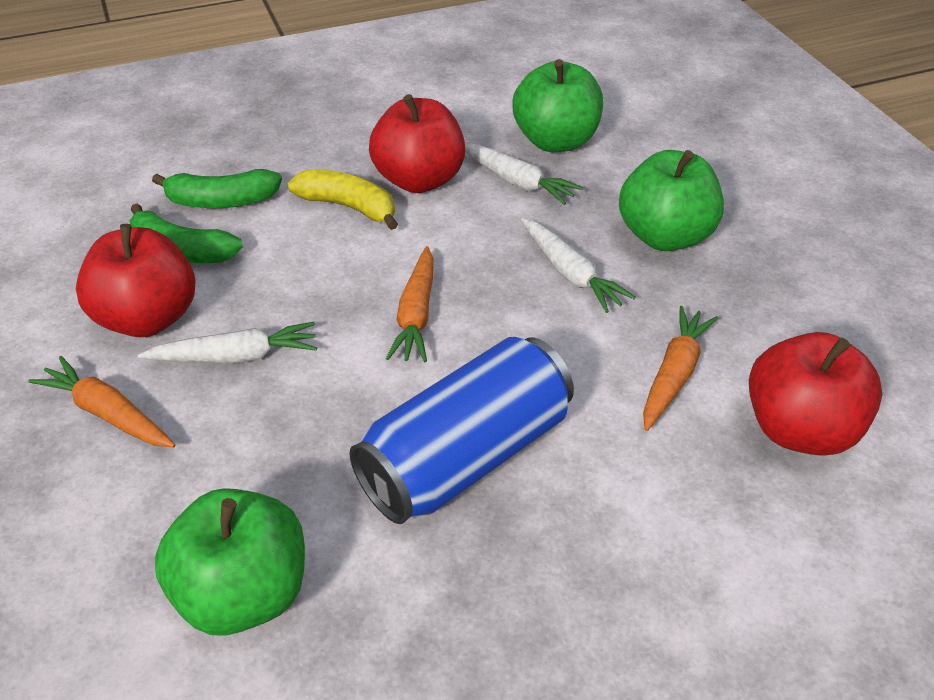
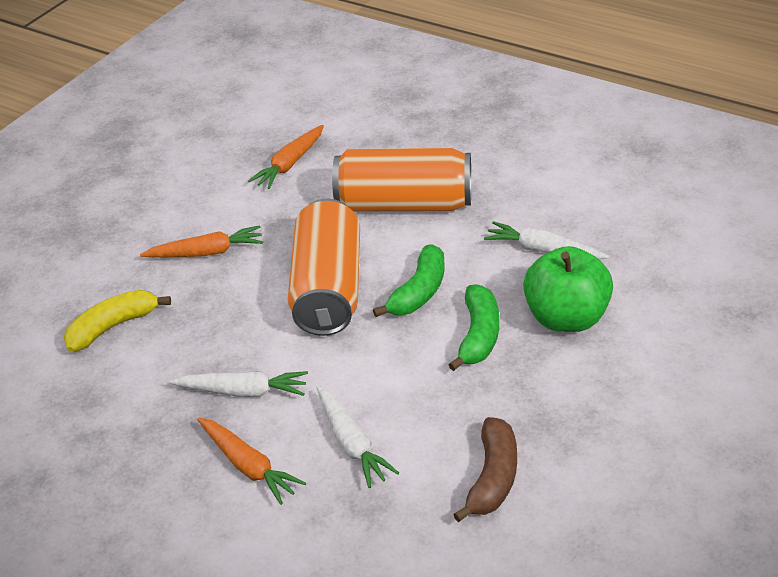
blue can: [349,337,574,524] = 1 -> none = 0
brown banana: none = 0 -> [453,417,517,522] = 1
green apple: [155,488,305,636] [512,59,603,152] [619,150,724,251] = 3 -> [523,246,613,332] = 1
orange can: none = 0 -> [288,198,360,336] [332,148,471,212] = 2
red apple: [76,224,195,337] [369,94,465,193] [749,332,883,456] = 3 -> none = 0

